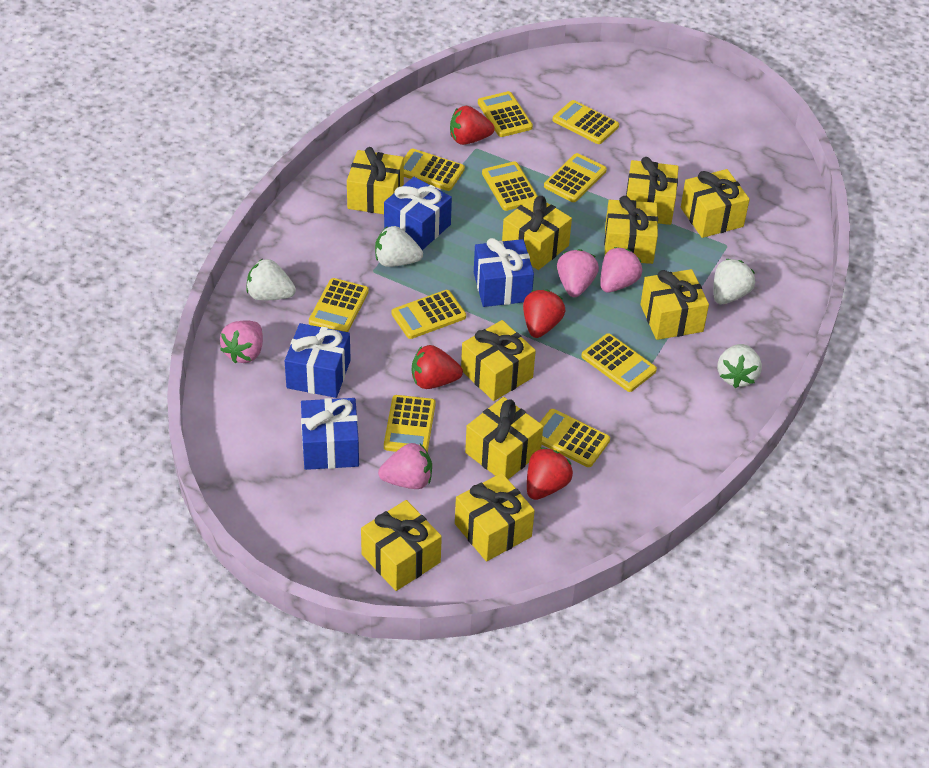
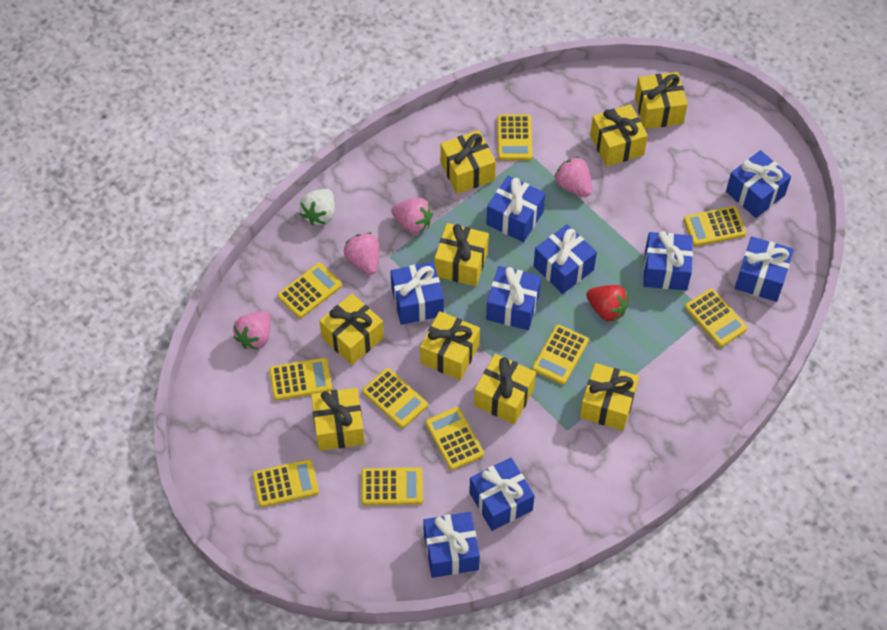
blue gift: [285,323,351,398] [301,398,359,470] [384,177,452,250] [474,238,534,307] = 4 -> [390,262,444,325] [423,512,480,578] [469,458,535,531] [486,176,545,242] [486,266,541,330] [534,224,597,294] [643,231,693,290] [726,150,791,218] [735,236,794,302] = 9
red strawberry: [412,345,463,389] [450,106,495,145] [523,290,565,338] [527,448,573,500] = 4 -> [586,285,629,322] = 1
white strawberry: [246,259,296,300] [375,226,423,267] [713,259,755,304] [718,344,762,388] = 4 -> [299,189,335,225] = 1
yellow gift: [347,147,404,214] [361,500,442,591] [455,473,535,561] [461,320,536,401] [465,397,543,479] [502,195,572,270] [604,196,658,264] [626,157,679,225] [640,269,709,340] [681,169,750,238] = 10 -> [311,388,365,451] [319,294,384,365] [420,311,480,380] [435,223,489,286] [440,130,496,194] [474,354,536,424] [580,363,639,431] [590,104,648,167] [635,72,688,129] = 9

